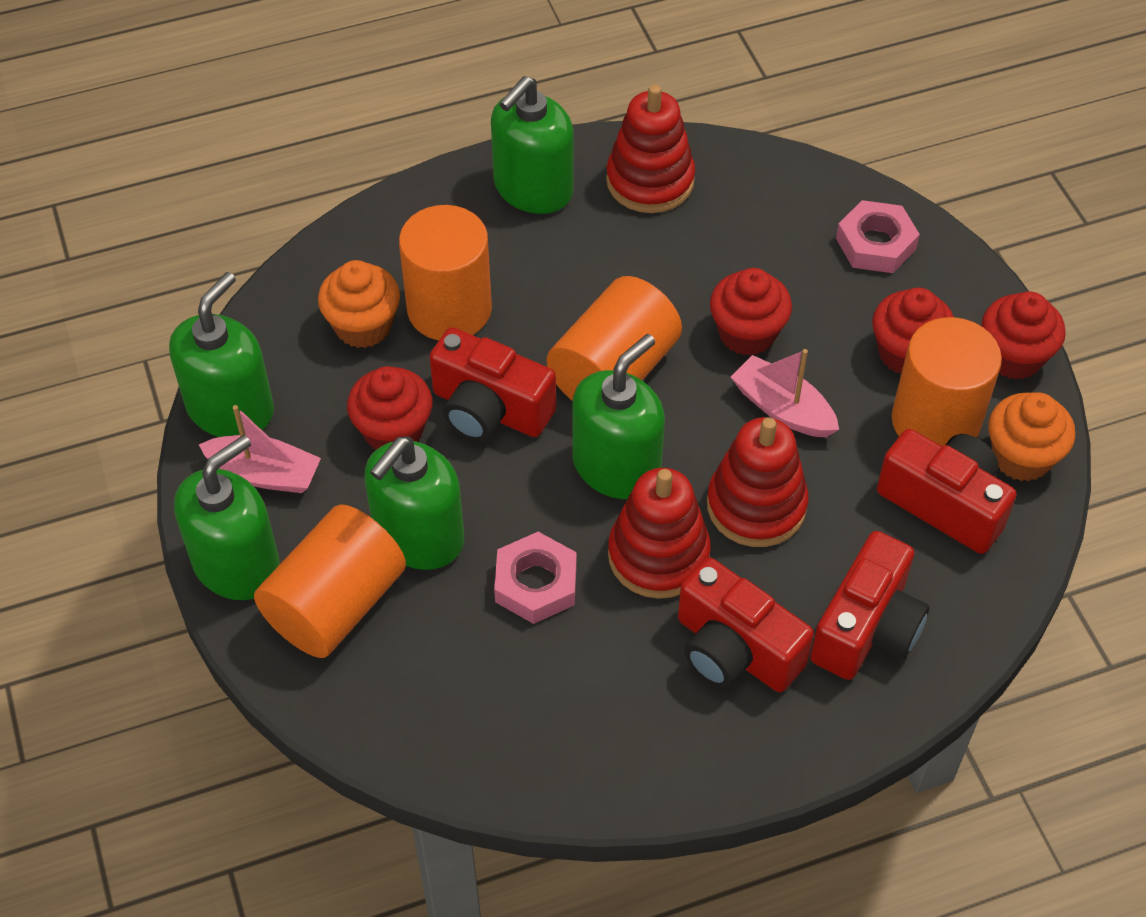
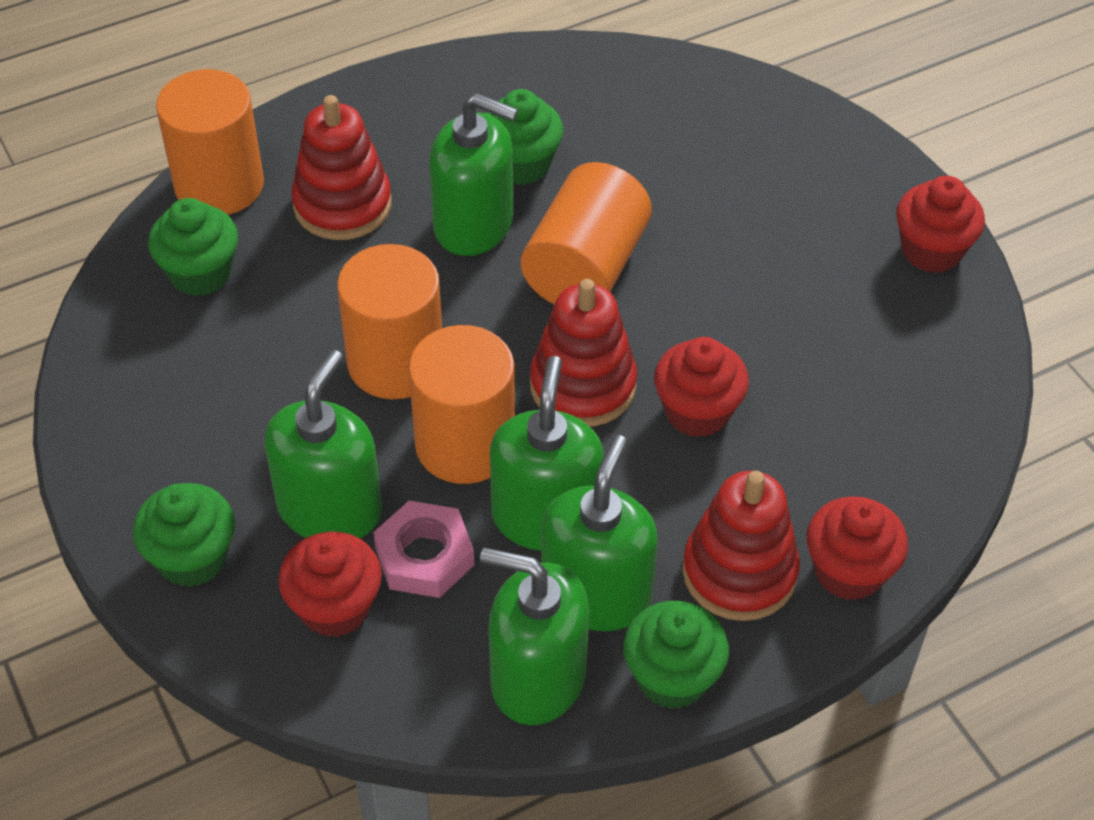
green cupcake: none = 0 -> [133,483,235,587] [148,198,238,296] [484,89,563,185] [623,601,729,709] = 4
orange cupcake: [318,260,400,348] [988,392,1075,481] = 2 -> none = 0
pink boat: [199,405,321,493] [731,349,839,437] = 2 -> none = 0
pink nut: [494,532,577,624] [836,200,920,273] = 2 -> [374,501,474,598] = 1
red camera: [429,327,556,441] [678,557,814,692] [810,531,929,680] [877,429,1016,554] = 4 -> none = 0

